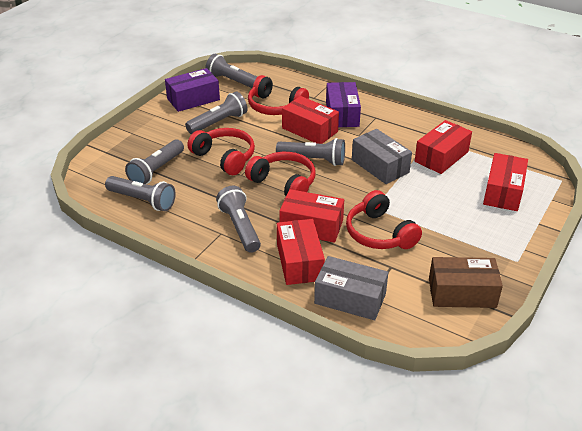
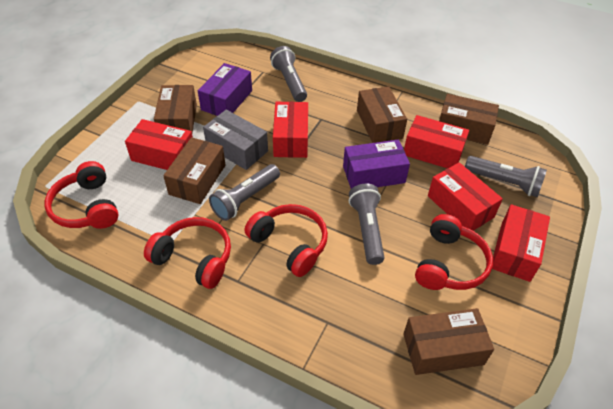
brown box: [429,257,503,308] = 1 -> [154,85,197,133] [163,137,225,204] [357,86,407,143] [403,308,494,375] [439,94,499,145] = 5
grey box: [314,256,388,320] [352,129,412,184] = 2 -> [203,110,268,170] = 1
grey flashlight: [105,176,176,211] [125,140,184,184] [185,91,248,134] [205,54,257,88] [216,186,261,253] [276,138,345,166] = 6 -> [209,164,280,221] [270,46,307,102] [349,184,384,265] [465,156,547,197] = 4

